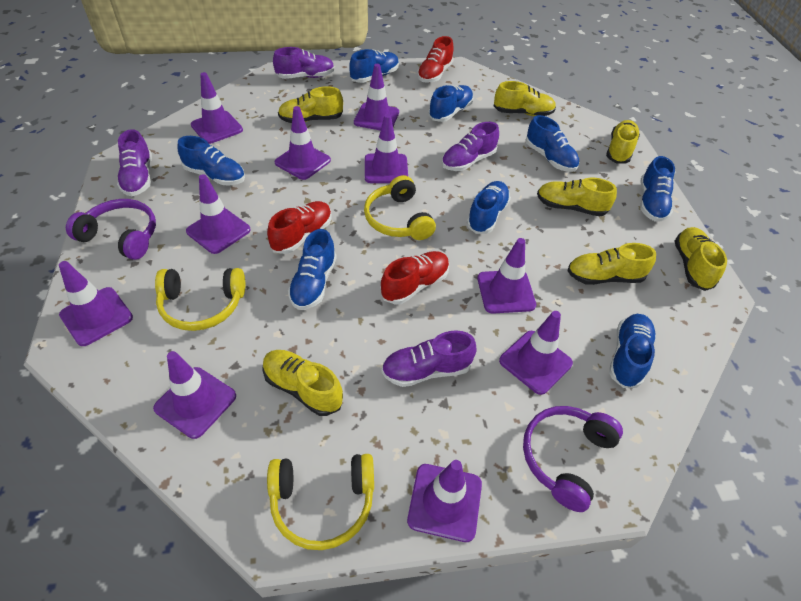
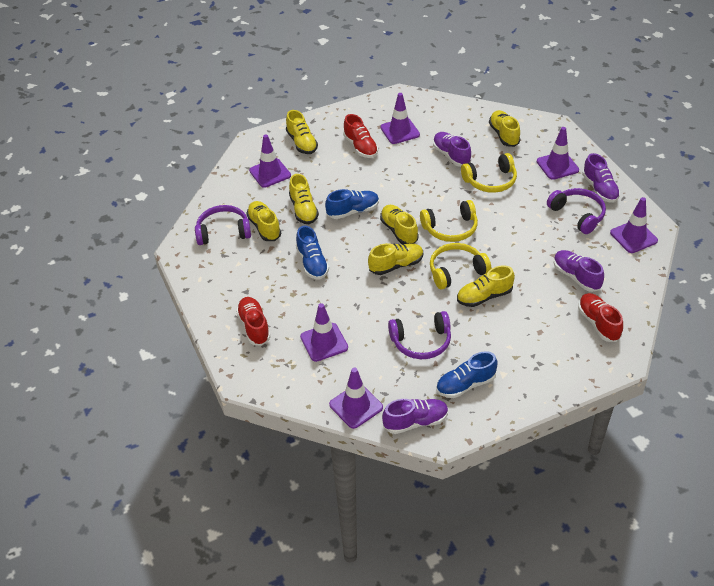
blue shoe: [178,136,245,185] [288,229,337,310] [349,49,399,83] [429,85,474,122] [467,181,511,234] [525,115,579,172] [609,314,656,388] [640,156,675,222] = 8 -> [296,226,329,280] [325,189,379,219] [436,351,498,398] = 3
purple headphones: [66,199,156,260] [523,406,623,512] = 2 -> [195,205,251,245] [388,311,451,359] [547,188,606,234] = 3
purple traffic cone: [59,261,133,346] [153,351,236,439] [186,174,251,254] [191,72,243,144] [275,106,331,180] [354,64,399,131] [365,114,408,183] [407,460,482,542] [477,238,536,314] [499,311,573,395] = 10 -> [249,135,291,188] [300,303,348,362] [329,368,383,429] [380,93,420,144] [537,127,579,180] [610,197,658,253] = 6

